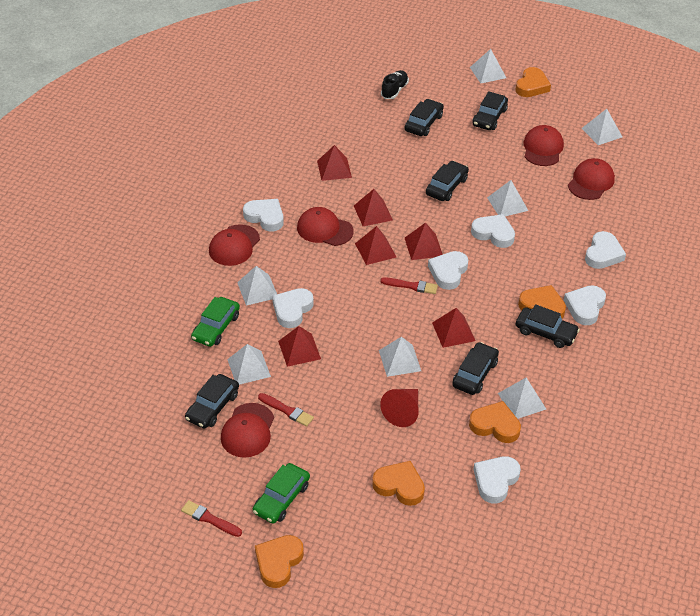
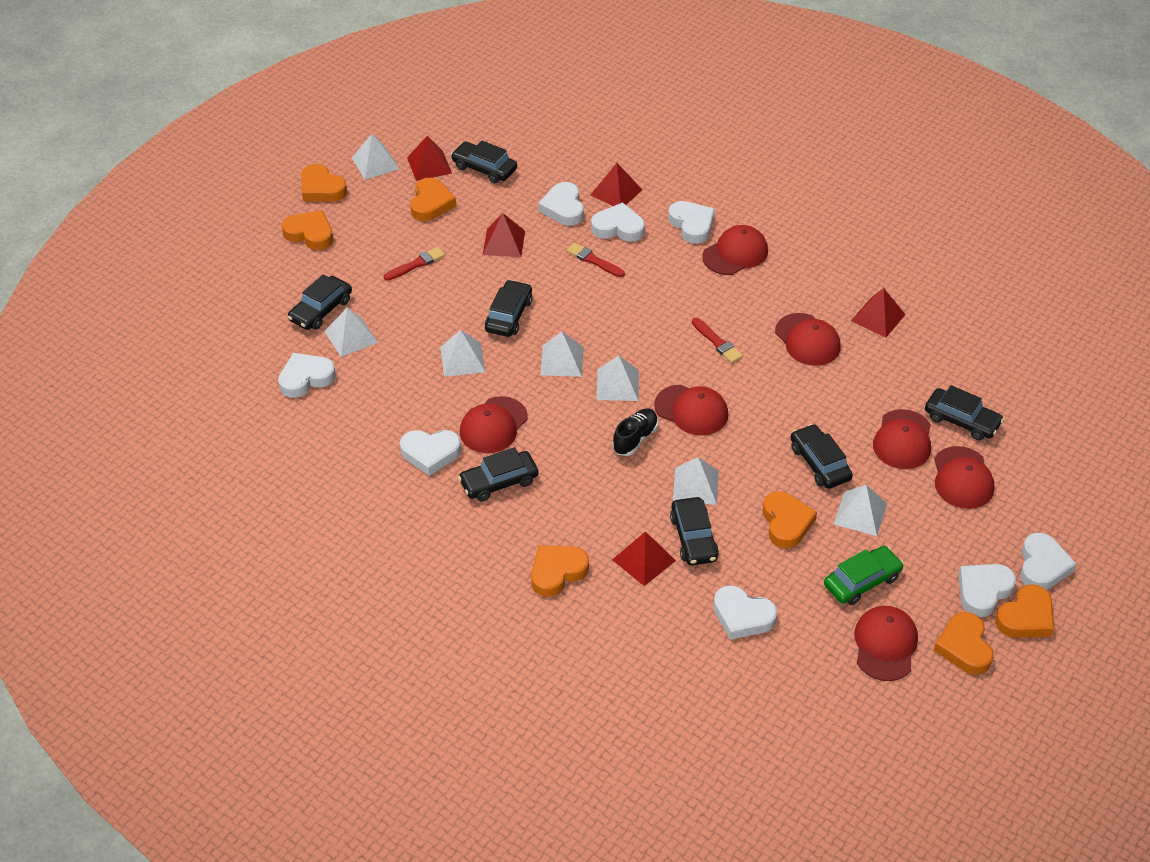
black car: [185,374,239,429] [405,99,444,136] [426,161,469,201] [452,342,499,395] [472,91,508,130] [516,304,580,348] = 6 -> [288,274,352,330] [451,141,517,183] [458,447,539,501] [485,280,532,337] [670,497,719,565] [791,424,853,489] [925,385,1004,440] = 7
green car: [191,297,240,347] [253,463,310,524] = 2 -> [824,546,904,605] = 1
orange heart: [255,535,304,588] [372,461,425,506] [469,401,521,443] [515,67,551,97] [518,285,566,318] = 5 -> [282,210,333,250] [301,164,347,202] [410,178,456,221] [531,545,589,597] [763,491,817,548] [934,612,994,675] [995,584,1054,638] = 7
red cap: [209,224,260,266] [221,403,274,458] [297,207,354,246] [524,125,564,166] [568,158,615,200] = 5 -> [460,396,528,453] [654,385,728,436] [702,225,768,275] [775,313,841,366] [854,606,918,681] [873,409,931,469] [934,446,994,509] = 7
red cone: [380,389,418,427] = 1 -> none = 0
red pyramid: [278,326,321,367] [317,145,352,181] [354,189,393,226] [355,226,396,265] [405,223,443,260] [432,308,475,348] = 6 -> [407,136,452,181] [483,213,525,257] [591,163,642,206] [612,531,676,586] [851,288,906,338] = 5
white heart: [243,199,284,231] [272,288,314,328] [428,251,468,290] [471,214,515,248] [473,456,521,503] [564,285,606,325] [585,231,626,269] = 7 -> [278,353,336,398] [400,430,461,476] [538,182,584,226] [591,202,645,242] [668,201,715,244] [713,585,777,640] [959,564,1016,617] [1020,533,1076,590] = 8

